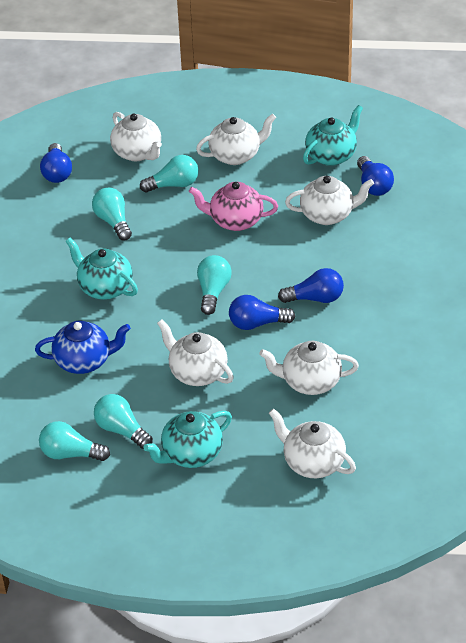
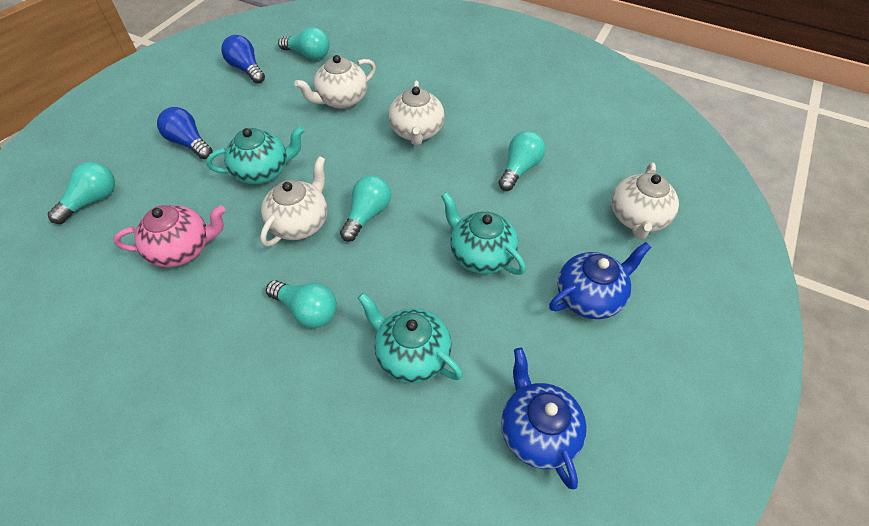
blue light bulb: [40,143,72,183] [229,295,295,330] [278,268,344,303] [357,156,394,196] = 4 -> [157,107,212,159] [221,35,265,84] = 2
blue teapot: [35,321,131,374] = 1 -> [501,348,587,489] [549,242,652,319] = 2
white teapot: [110,112,162,161] [157,319,234,386] [196,114,276,165] [259,341,359,395] [269,409,356,478] [285,176,374,225] = 6 -> [260,156,327,247] [294,55,376,109] [388,81,445,146] [612,162,679,240] = 4

